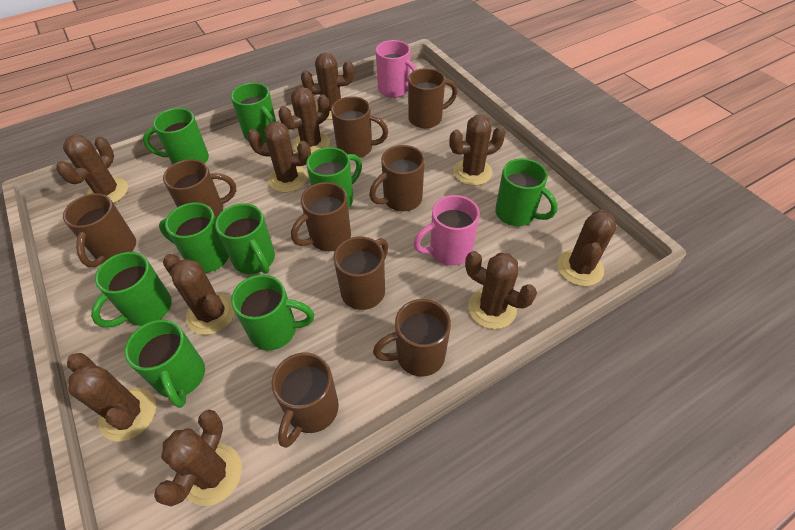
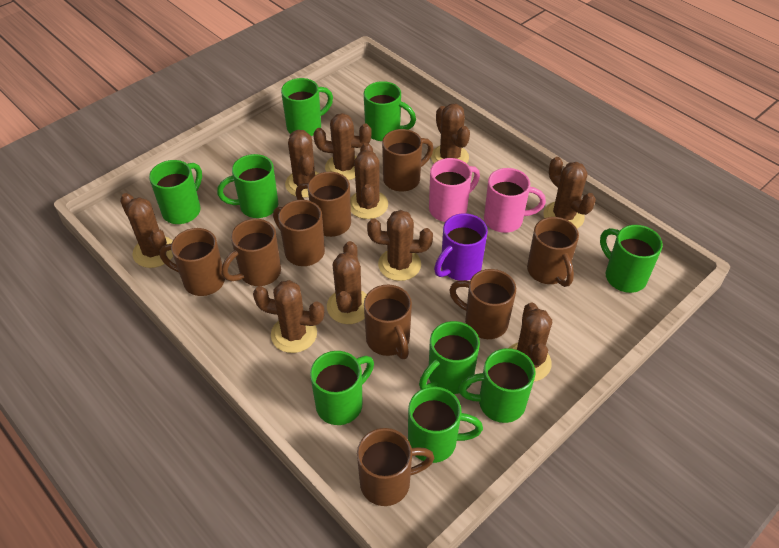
purple mug: none = 0 -> [434,213,488,281] = 1

